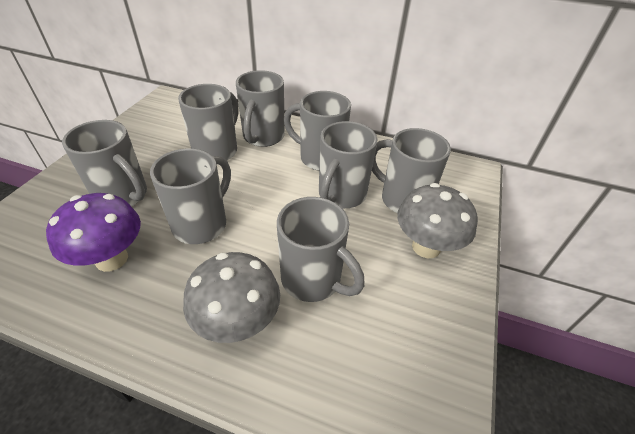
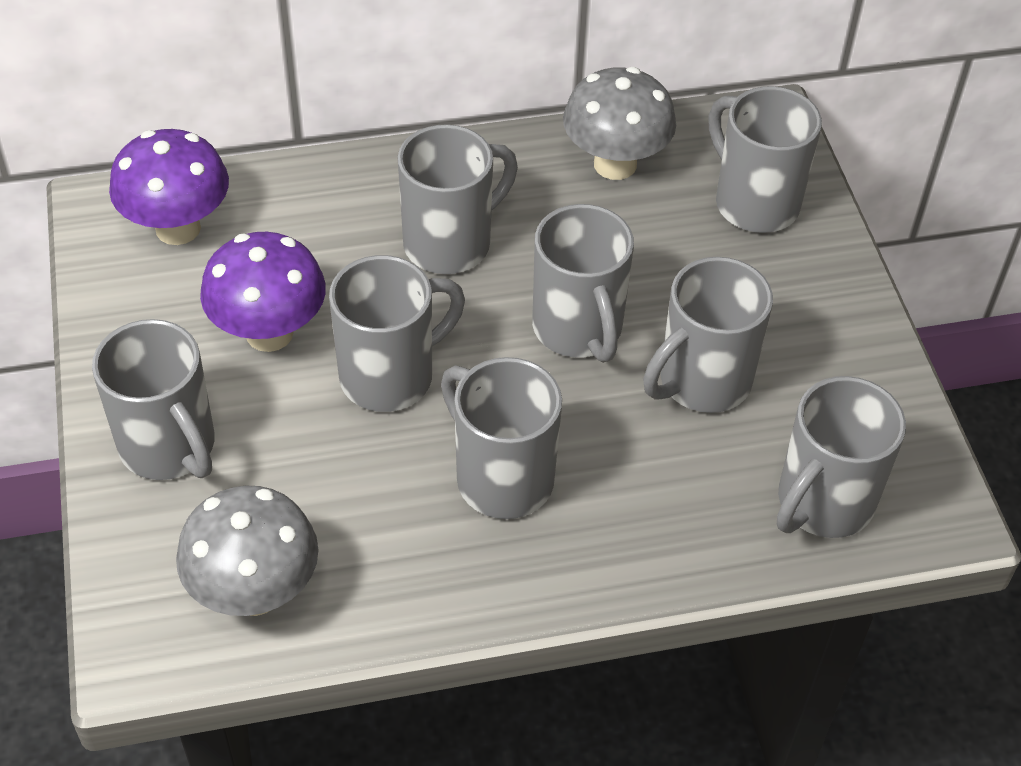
purple mushroom: [46,193,141,272] = 1 -> [109,129,229,245] [200,232,326,352] = 2

